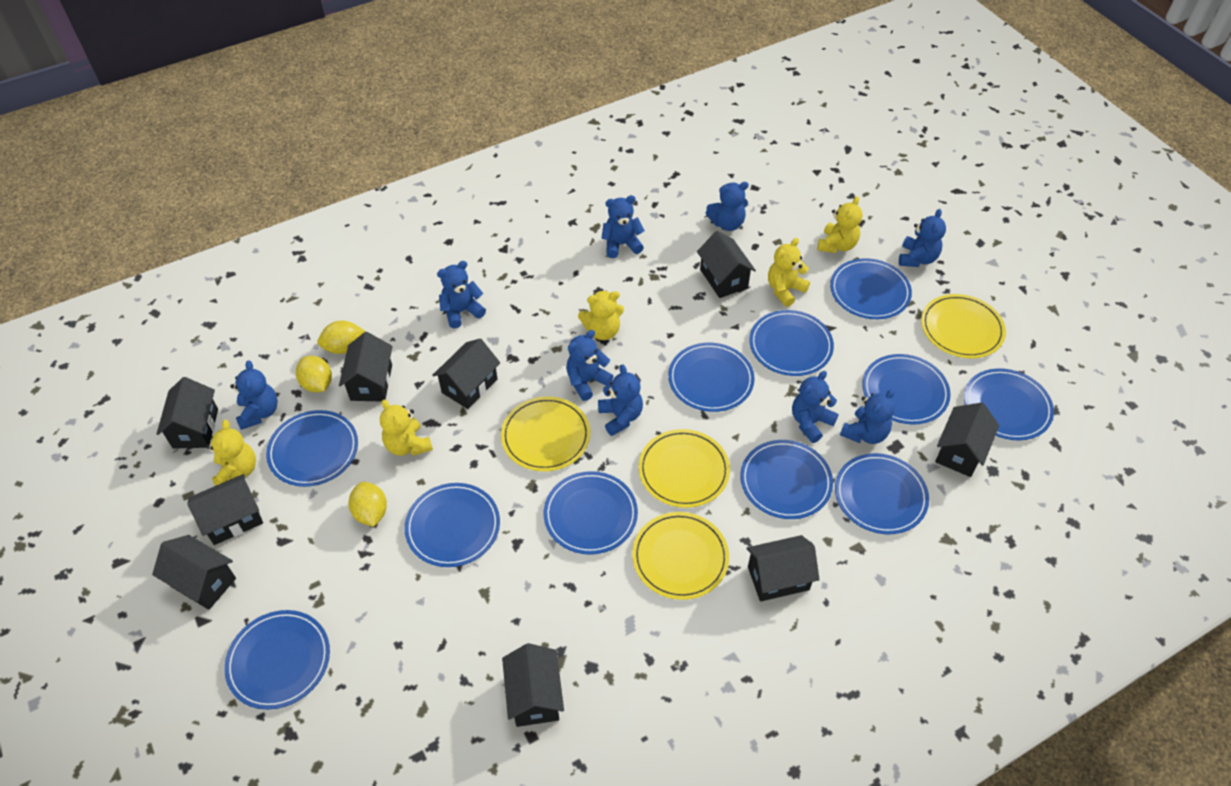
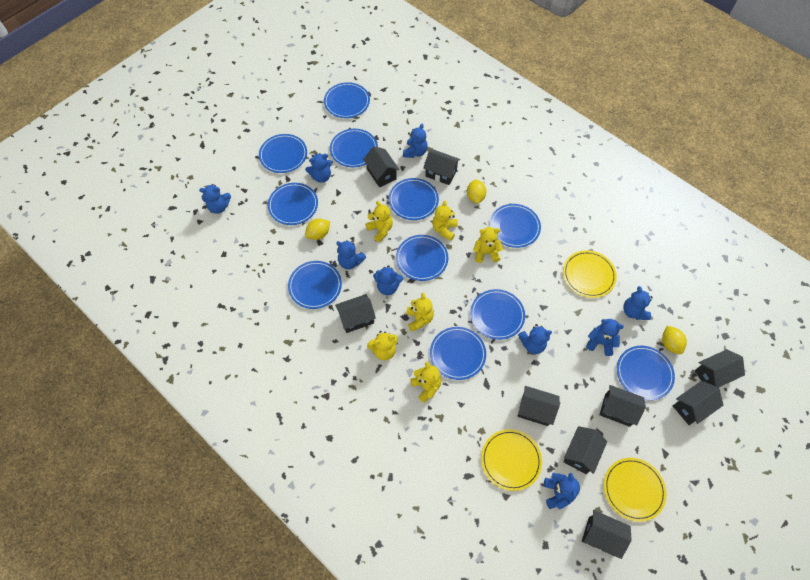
yellow plate: [501,397,590,471] [632,512,729,600] [638,429,730,508] [921,294,1006,358] = 4 -> [481,429,542,491] [563,250,617,298] [604,458,667,522] = 3
yellow teddy bear: [206,420,256,486] [380,400,433,456] [578,291,624,340] [768,238,810,307] [817,196,862,253] = 5 -> [365,201,393,242] [367,331,398,360] [406,293,434,332] [410,362,441,403] [432,201,458,241] [473,227,503,263] = 6

